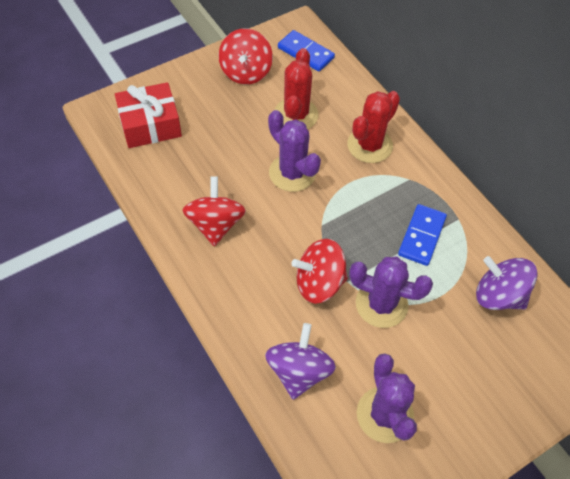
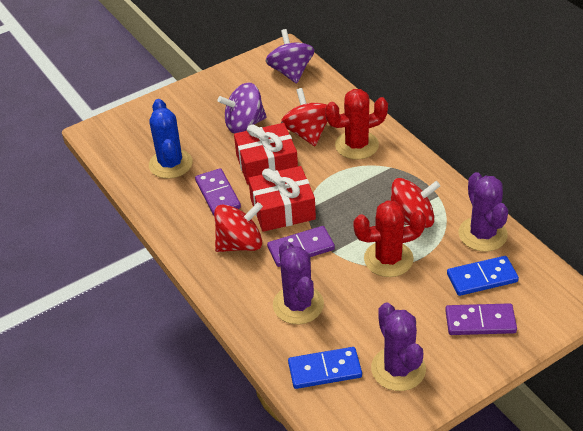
blue cactus: none = 0 -> [149,99,193,179] = 1
purple domino: none = 0 -> [195,168,241,216] [267,226,335,267] [445,303,517,335] = 3
red gift: [115,82,182,148] = 1 -> [234,123,298,184] [248,166,316,232] = 2

